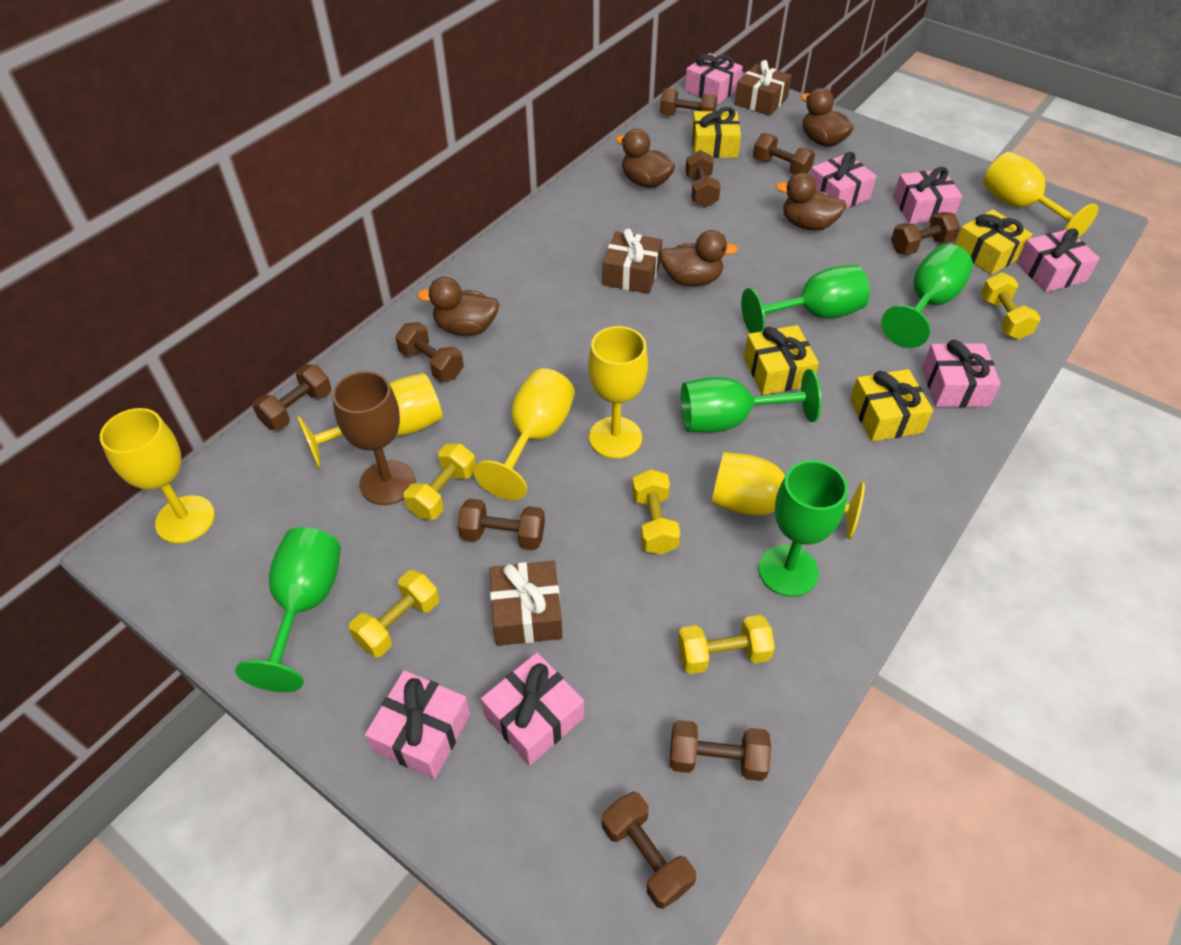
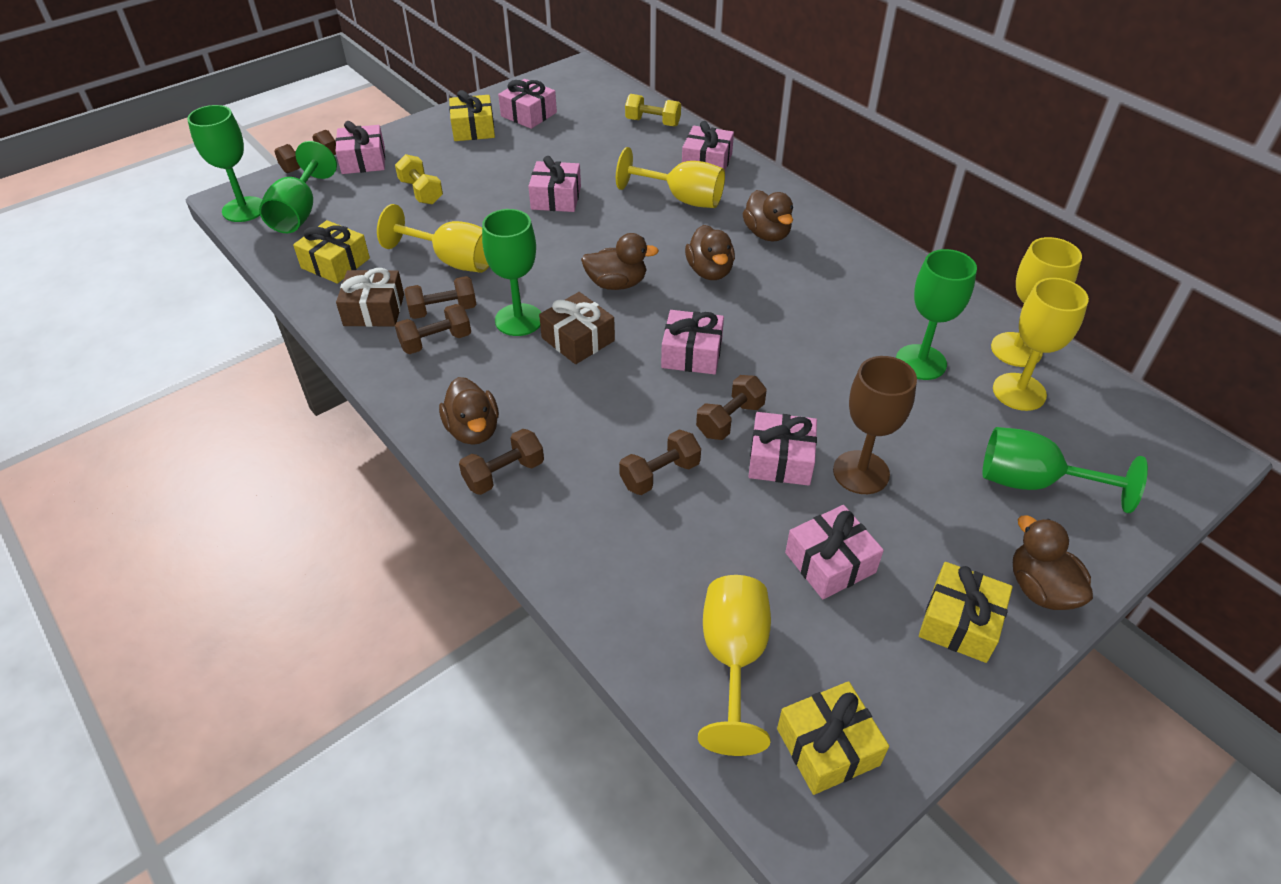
brown dumbbell: [252,364,331,430] [395,322,464,381] [458,498,545,550] [602,791,696,909] [660,88,717,115] [670,720,771,781] [685,150,721,207] [753,133,815,175] [891,212,960,255] = 9 -> [274,130,336,173] [395,304,471,354] [404,276,476,319] [459,429,544,495] [619,430,701,495] [696,375,767,440] = 6
brown gift: [490,561,562,646] [602,229,662,294] [735,60,792,116] = 3 -> [336,268,404,327] [539,292,615,364] = 2
yellow dumbbell: [349,570,439,657] [404,443,476,520] [632,469,680,555] [678,615,775,674] [980,273,1041,339] = 5 -> [395,154,443,204] [625,94,681,127] = 2
yellow goblet: [100,408,215,543] [297,373,443,469] [474,368,575,500] [588,326,648,459] [712,452,865,539] [983,152,1099,238] = 6 -> [377,204,489,273] [616,147,725,208] [698,575,771,756] [991,237,1082,367] [993,278,1089,411] = 5

